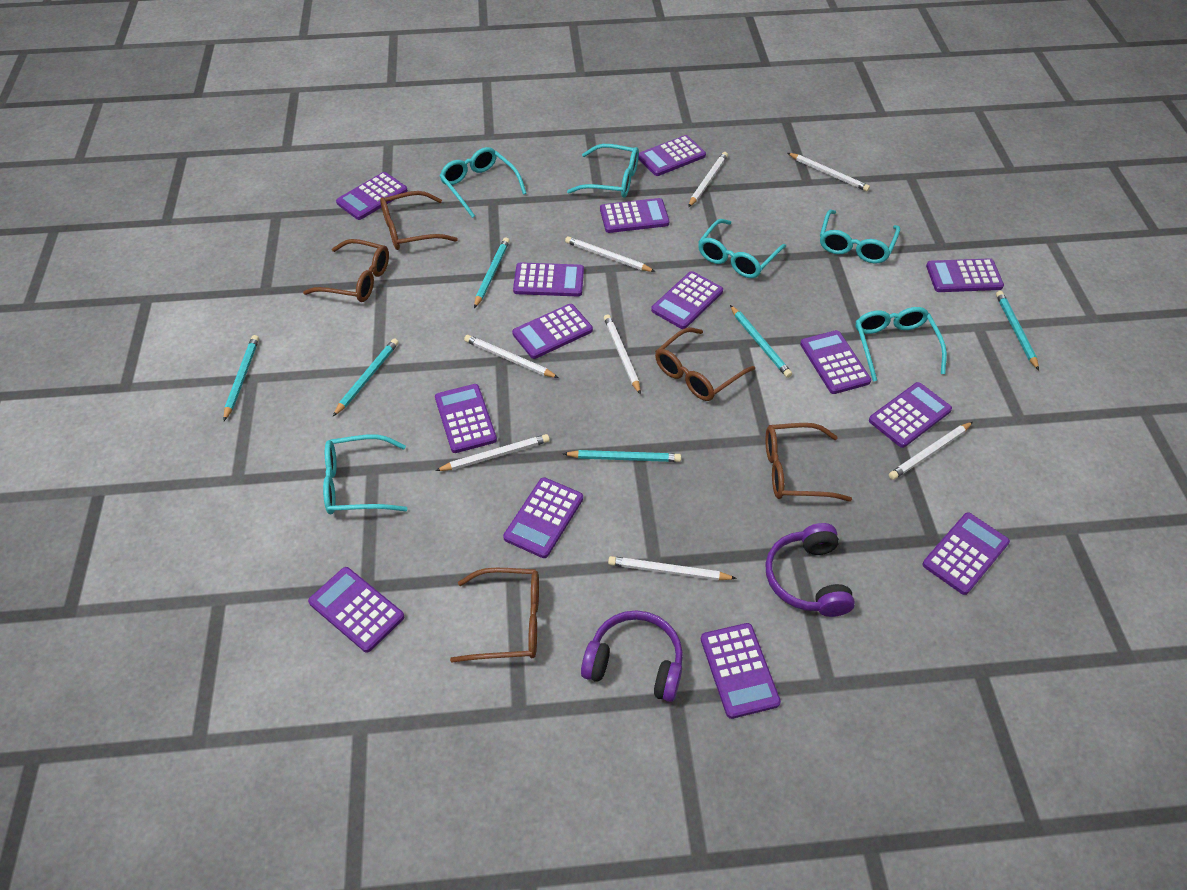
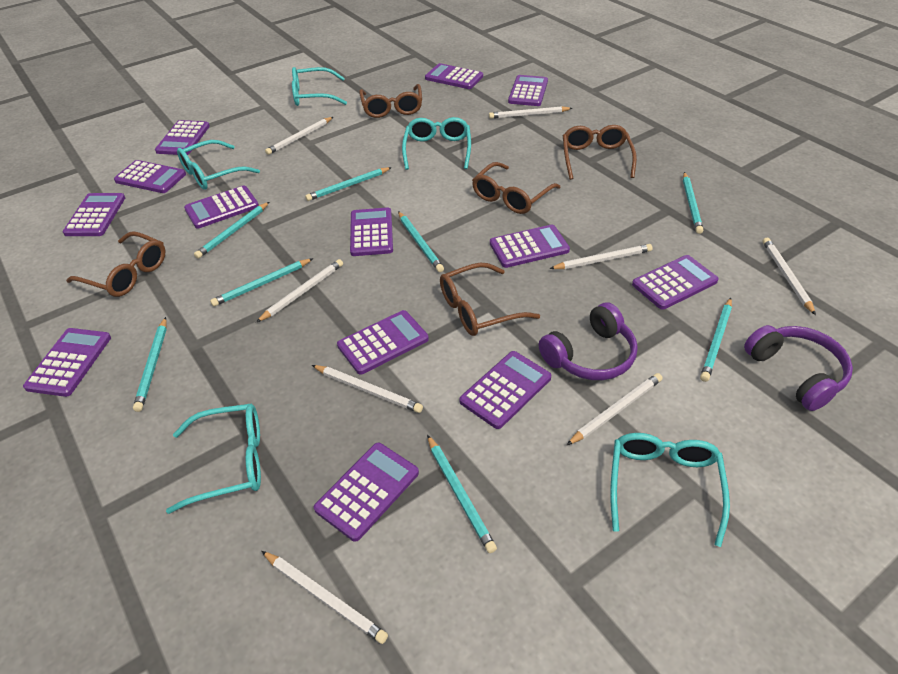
purple calculator: [308,567,404,653] [336,172,408,220] [435,384,497,453] [503,477,583,558] [512,304,593,359] [513,262,584,296] [600,198,669,233] [638,135,706,176] [651,271,723,329] [701,623,781,719] [800,330,871,394] [869,382,952,448] [922,512,1010,595] [926,258,1004,292] = 14 -> [23,328,111,397] [62,193,125,236] [114,160,186,193] [155,120,210,155] [184,185,259,229] [314,443,419,542] [337,310,429,375] [350,208,393,256] [425,63,483,89] [460,351,551,429] [490,225,570,268] [508,75,548,106] [632,255,719,310] = 13
turquoise glasses: [323,434,407,514] [440,147,527,218] [567,144,639,198] [698,219,786,278] [820,210,900,264] [856,307,947,382] = 6 -> [166,404,261,514] [177,140,260,190] [292,67,347,106] [402,117,471,170] [610,433,730,547] = 5
turquoise pencil: [223,335,259,421] [333,338,399,416] [474,238,510,308] [563,450,681,462] [730,305,792,378] [996,291,1039,370] = 6 -> [133,317,167,412] [194,202,269,259] [210,258,313,307] [305,167,392,201] [398,211,444,272] [427,435,497,553] [683,172,703,234] [700,298,732,382] = 8

